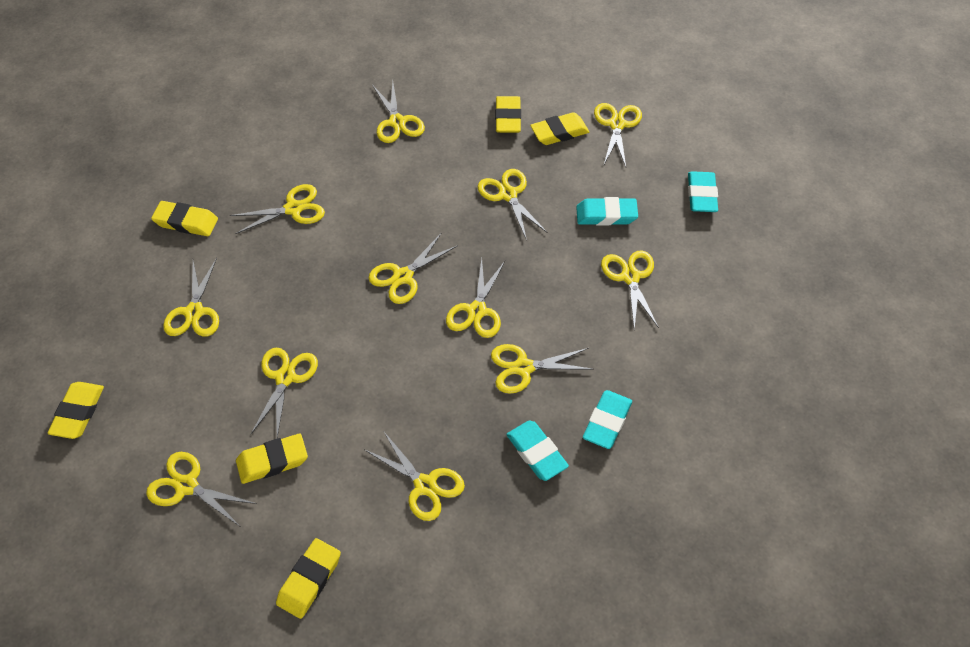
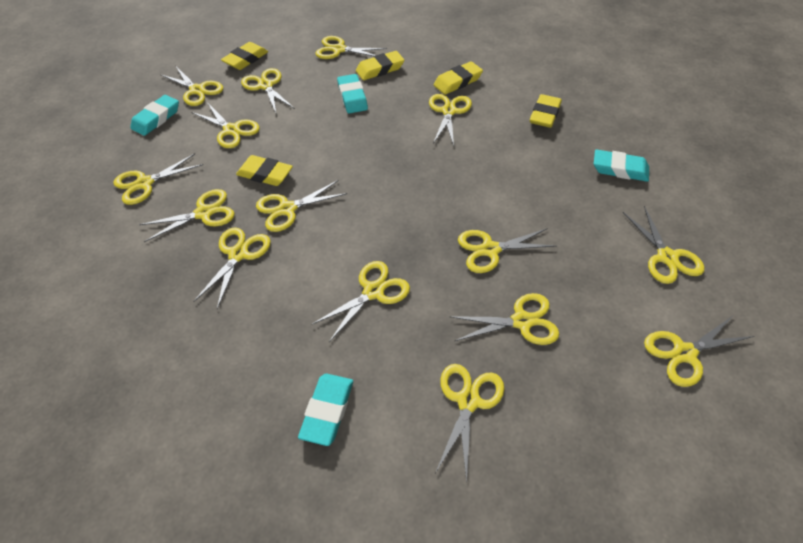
yellow eraser: [48,382,104,439] [151,201,218,236] [236,434,308,484] [276,538,341,619] [495,96,521,133] [530,112,589,145] = 6 -> [221,42,268,70] [236,155,293,186] [356,51,405,80] [434,61,483,95] [530,94,562,128] = 5
yellow scissors: [146,452,257,526] [163,258,219,337] [230,184,325,234] [251,348,318,437] [364,432,465,521] [369,234,458,304] [372,81,425,143] [446,258,505,338] [478,169,548,240] [491,344,594,394] [594,103,642,167] [601,250,659,330] = 12 -> [113,153,203,205] [139,189,235,242] [160,65,223,106] [191,102,260,148] [193,227,271,309] [241,68,295,113] [256,180,347,232] [312,261,410,342] [315,36,387,59] [429,94,472,146] [436,364,504,483] [449,293,559,345] [458,228,556,273] [623,206,704,284] [644,316,755,387] = 15

